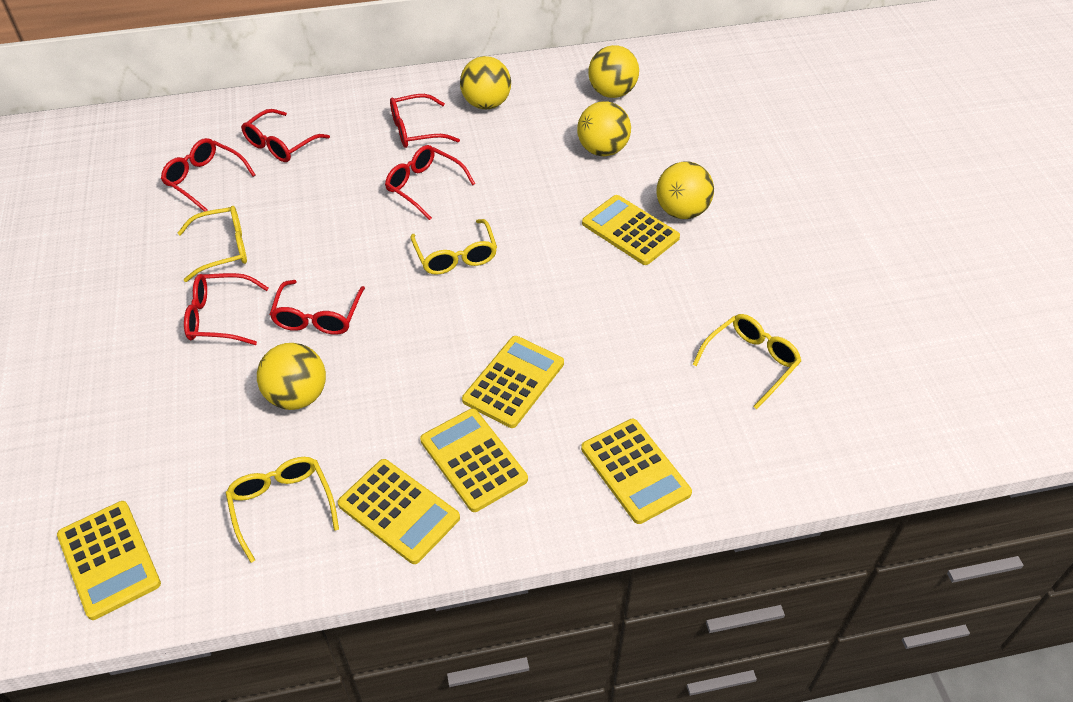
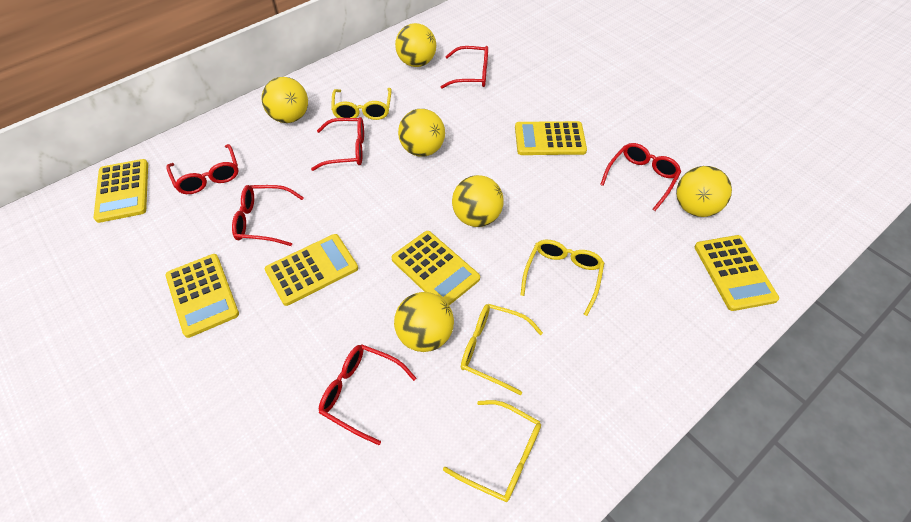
yellow ball: [257,343,326,410] [460,56,511,109] [577,101,631,156] [588,45,639,98] [656,161,714,219] = 5 -> [262,77,308,123] [394,292,454,352] [395,23,436,67] [398,109,445,157] [452,175,504,227] [676,166,732,217] = 6

